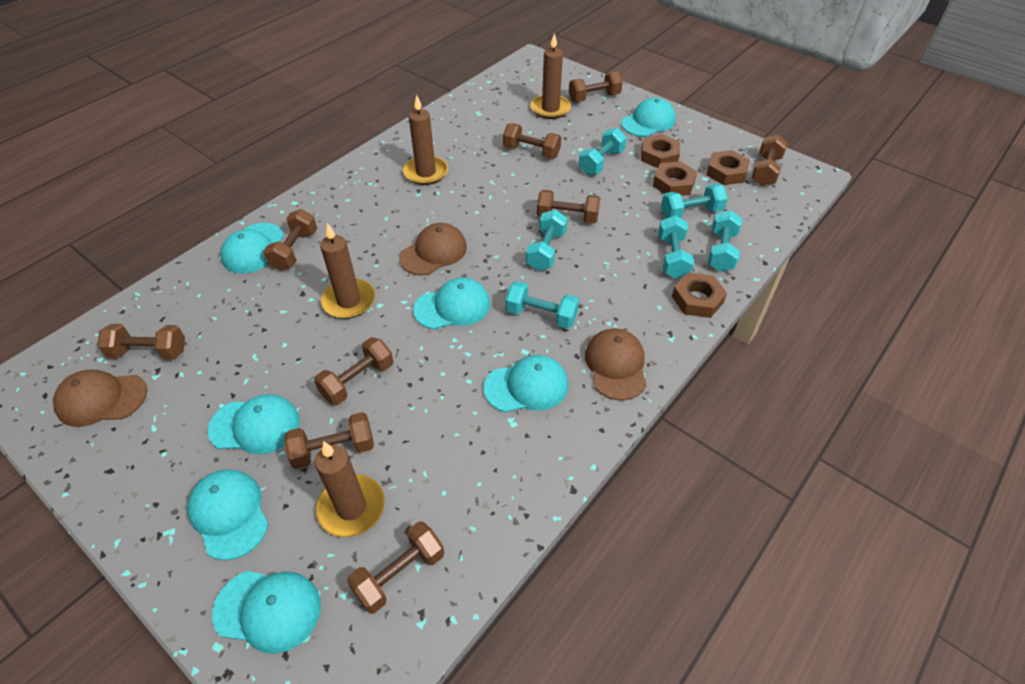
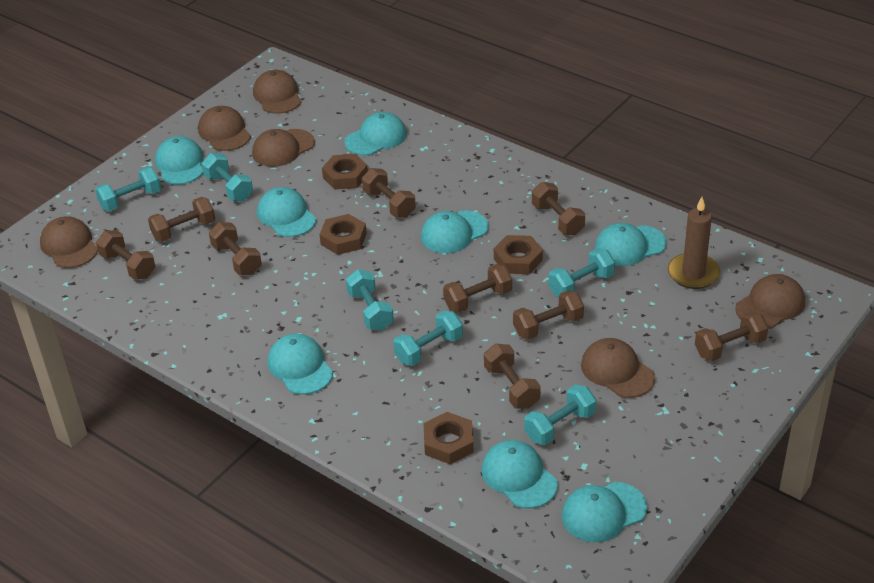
brown candle: [315,442,385,537] [320,223,375,319] [403,95,448,185] [531,33,571,119] = 4 -> [668,197,720,289] = 1
brown cap: [53,370,147,427] [399,223,467,276] [585,329,647,401] = 3 -> [40,216,98,268] [198,106,251,151] [252,129,315,167] [253,70,301,114] [581,338,655,398] [735,274,805,329] = 6
turquoise cap: [187,469,269,560] [208,394,300,455] [212,571,321,654] [220,223,284,274] [413,277,490,330] [484,355,568,412] [621,97,676,137] = 7 -> [155,136,203,185] [257,187,316,237] [268,333,333,395] [344,112,407,156] [421,210,489,253] [482,440,558,509] [562,482,647,542] [595,223,666,266] = 8

